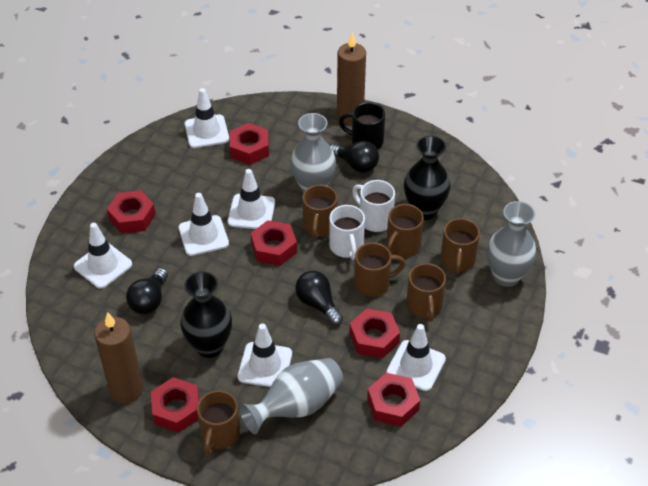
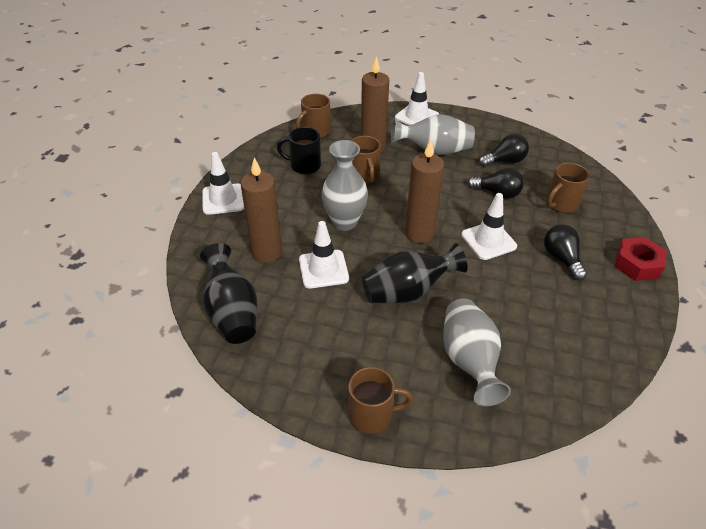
brown candle: [94,312,143,403] [337,32,366,124] = 2 -> [241,157,282,263] [361,56,389,153] [405,140,444,243] = 3
brown mug: [197,390,240,455] [302,185,337,239] [354,242,405,297] [386,204,424,257] [406,263,446,322] [441,218,480,274] = 6 -> [296,94,331,138] [348,367,413,434] [351,136,381,184] [546,163,589,213] = 4
red nut: [107,190,156,233] [151,377,199,433] [230,123,269,165] [251,220,297,266] [349,308,400,358] [367,373,420,427] = 6 -> [615,237,667,281] = 1
white mug: [329,205,365,260] [352,180,395,232] = 2 -> none = 0
white traffic cone: [74,223,132,289] [179,193,229,256] [185,88,229,148] [228,169,275,229] [238,324,292,387] [387,324,446,391] = 6 -> [202,152,244,215] [299,221,349,289] [395,72,439,125] [461,193,517,260] = 4

